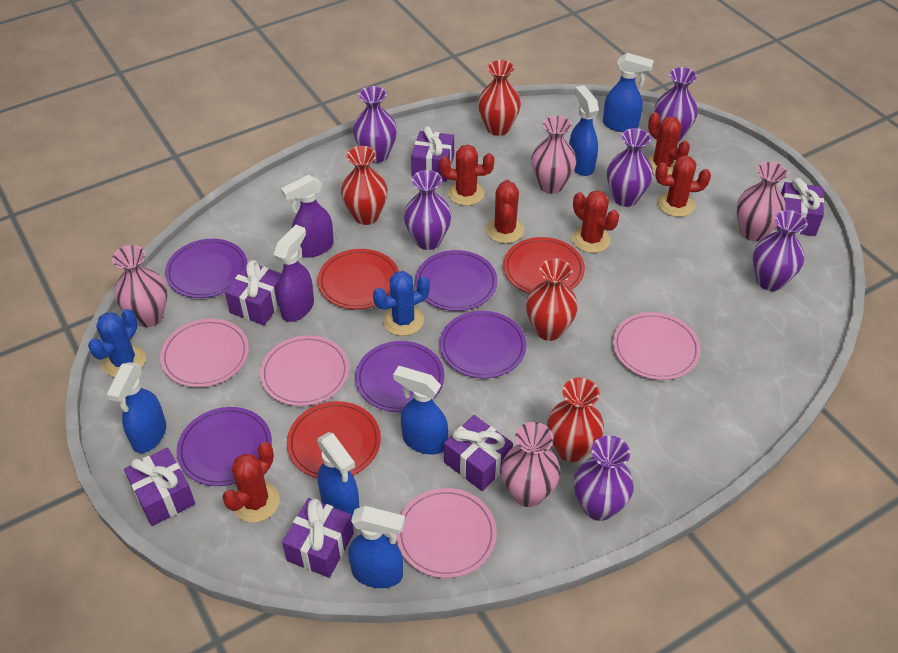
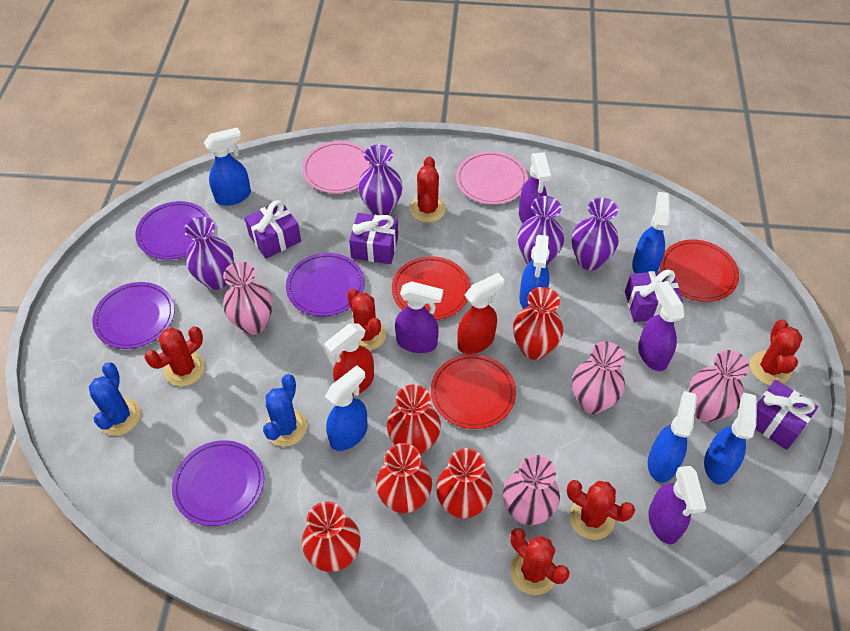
pink plate: [160,319,249,387] [260,335,349,406] [396,488,497,578] [613,312,701,380] = 4 -> [302,141,372,193] [456,151,528,204] = 2
purple gift: [124,448,195,526] [225,260,281,325] [282,498,354,578] [411,126,454,182] [444,415,513,491] [778,178,824,236] = 6 -> [245,200,301,259] [349,213,398,264] [625,270,683,322] [755,380,818,450] = 4
purple plate: [165,239,247,298] [177,407,272,486] [355,341,445,412] [415,250,497,311] [440,311,527,378] = 5 -> [92,282,175,349] [135,201,210,260] [172,440,264,526] [286,253,365,316] = 4
purple spray bottle: [274,225,314,322] [281,175,334,258] = 2 -> [395,281,443,353] [519,152,551,224] [638,281,685,371] [648,466,707,544] = 4
purple vase: [353,86,397,163] [404,170,452,250] [574,436,634,521] [607,128,653,207] [654,67,698,142] [753,210,808,291] = 6 -> [184,217,234,290] [358,145,403,215] [518,196,564,265] [572,197,619,270] = 4
red spray bottle: none = 0 -> [324,323,374,396] [457,273,505,354] = 2
red vase: [341,146,388,225] [478,60,521,136] [526,258,578,341] [547,378,604,462] = 4 -> [302,502,361,572] [376,443,432,514] [387,384,441,455] [436,448,493,519] [513,287,563,360] = 5

